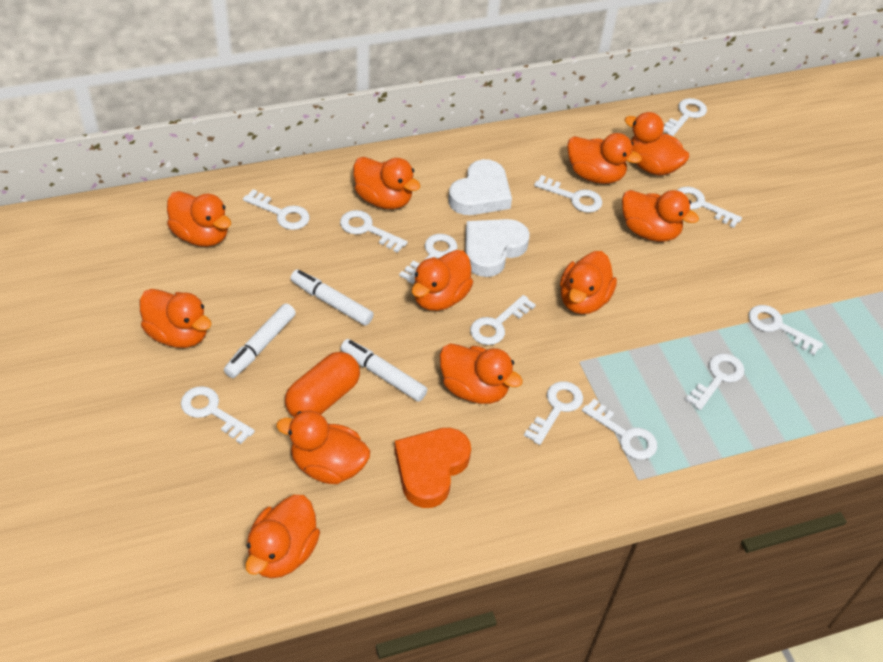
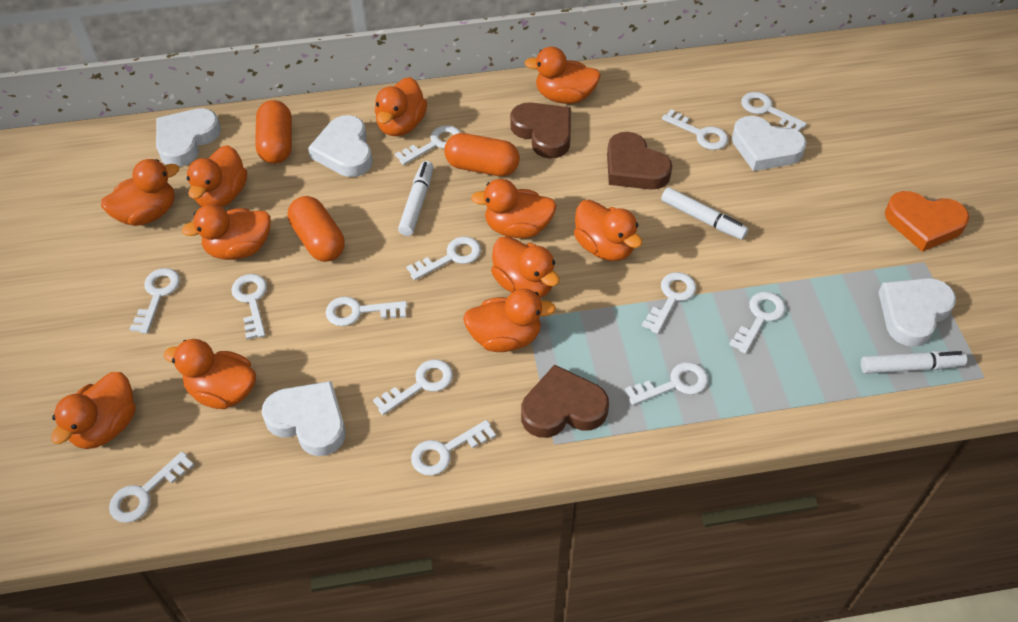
brown heart: none = 0 -> [510,102,571,159] [521,364,609,438] [607,132,672,190] = 3
orange capsule: [285,352,360,417] = 1 -> [255,100,292,164] [288,196,345,262] [444,133,520,176] = 3
white heart: [449,159,512,215] [465,219,530,277] = 2 -> [156,108,221,167] [262,381,346,456] [308,115,372,177] [732,116,807,171] [878,278,956,347] = 5
white key: [181,386,255,444] [243,189,310,230] [340,210,408,253] [399,234,457,284] [470,295,536,345] [524,381,583,445] [534,175,602,213] [582,399,657,460] [663,98,707,136] [677,187,742,228] [685,353,744,410] [748,305,823,355] = 12 -> [109,452,194,523] [130,268,180,334] [231,274,267,340] [326,297,407,326] [373,360,453,415] [395,125,461,165] [406,237,481,280] [411,420,496,476] [625,362,708,405] [642,272,696,334] [662,109,728,150] [729,292,785,354] [741,92,807,131] = 13

